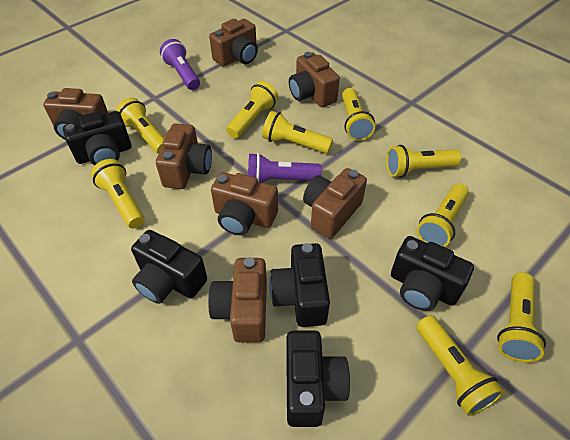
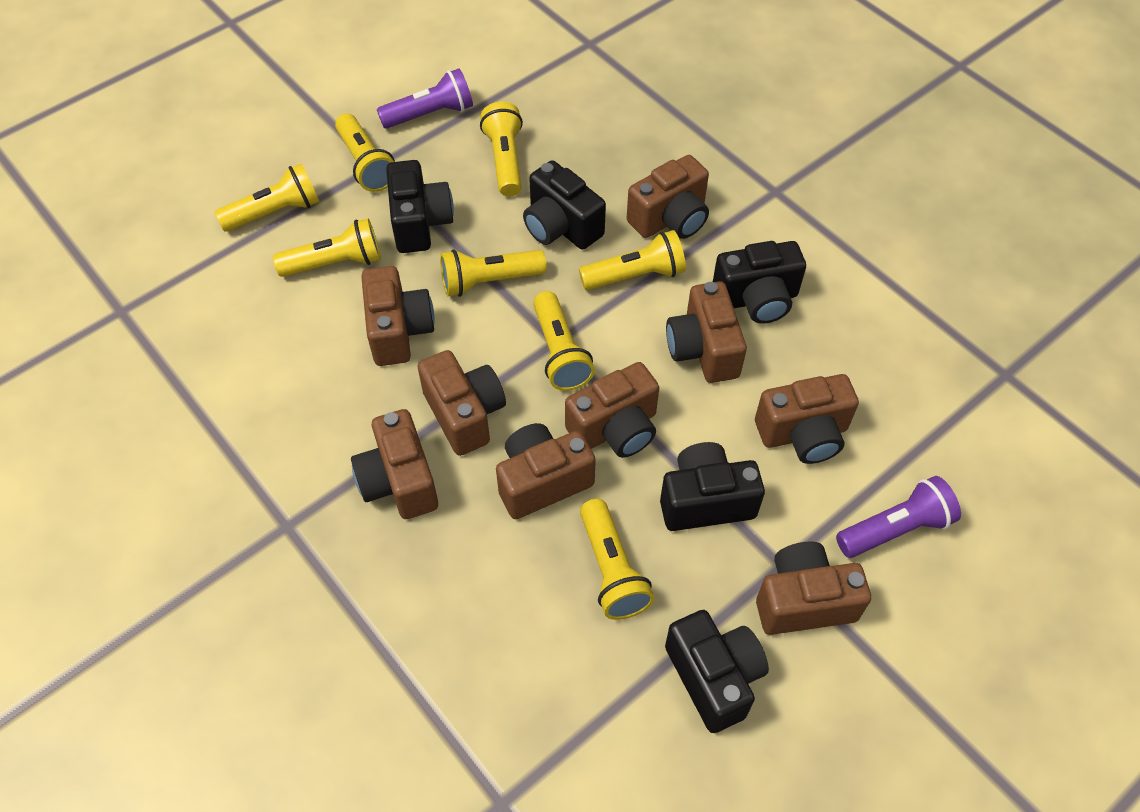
brown camera: [43,88,108,139] [156,123,212,189] [208,257,267,343] [209,19,258,67] [211,172,278,235] [289,52,340,108] [303,168,367,239] = 7 -> [351,409,438,519] [361,266,435,366] [418,350,506,456] [496,423,596,519] [565,362,659,458] [627,155,709,239] [666,281,747,383] [755,374,859,464] [756,541,871,635] = 9
yellow flashlight: [91,159,145,229] [116,98,165,154] [226,81,278,138] [262,111,333,153] [342,88,375,141] [386,145,462,178] [417,184,469,247] [417,315,504,416] [497,272,546,362] = 9 -> [215,163,320,232] [273,218,381,277] [335,113,395,192] [440,249,547,297] [480,102,523,196] [533,291,595,391] [579,230,686,290] [580,499,654,620] = 8

